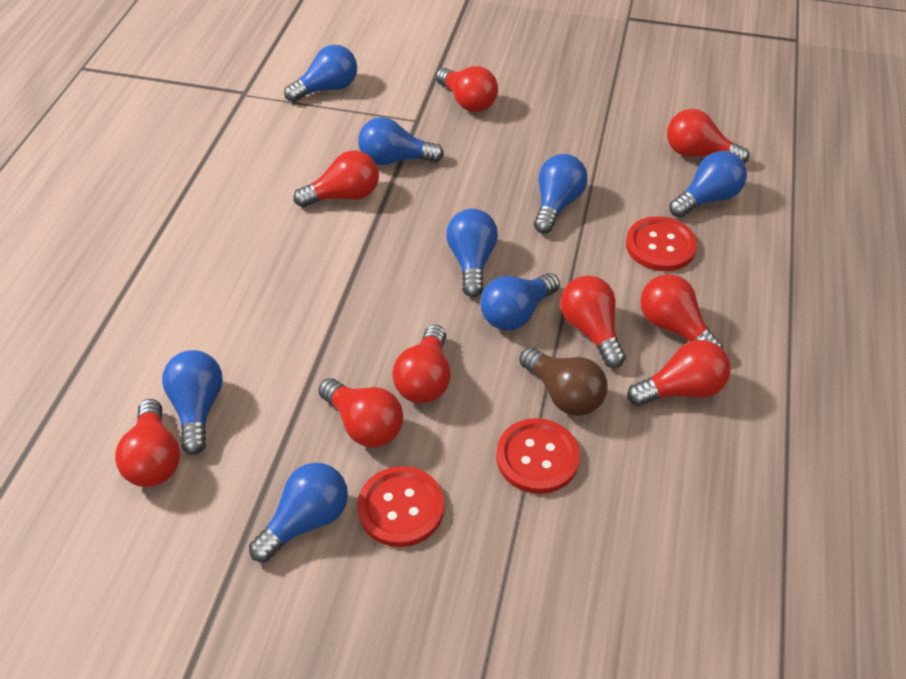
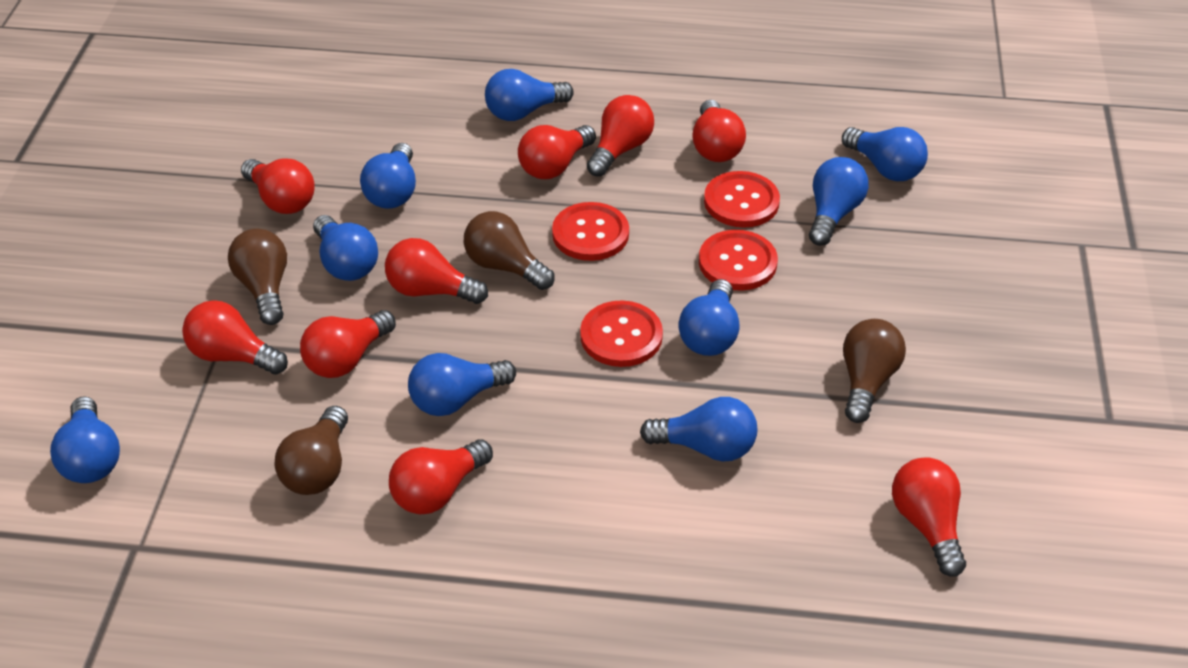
blue light bulb: [162,350,223,455] [249,463,348,562] [284,45,357,102] [358,117,444,165] [446,209,498,297] [480,273,560,331] [534,154,588,233] [669,151,747,218] = 8 -> [50,396,120,483] [313,215,378,281] [360,143,416,209] [408,353,516,416] [485,69,574,121] [640,397,757,462] [679,279,739,356] [809,157,869,246] [842,127,928,181] = 9
brown light bulb: [519,347,608,416] = 1 -> [228,229,287,325] [274,406,348,495] [464,211,555,290] [843,319,906,423] = 4
red button: [357,466,444,547] [496,418,580,494] [626,216,697,271] = 3 -> [552,202,629,261] [580,300,663,367] [699,230,778,291] [704,171,780,228] = 4

